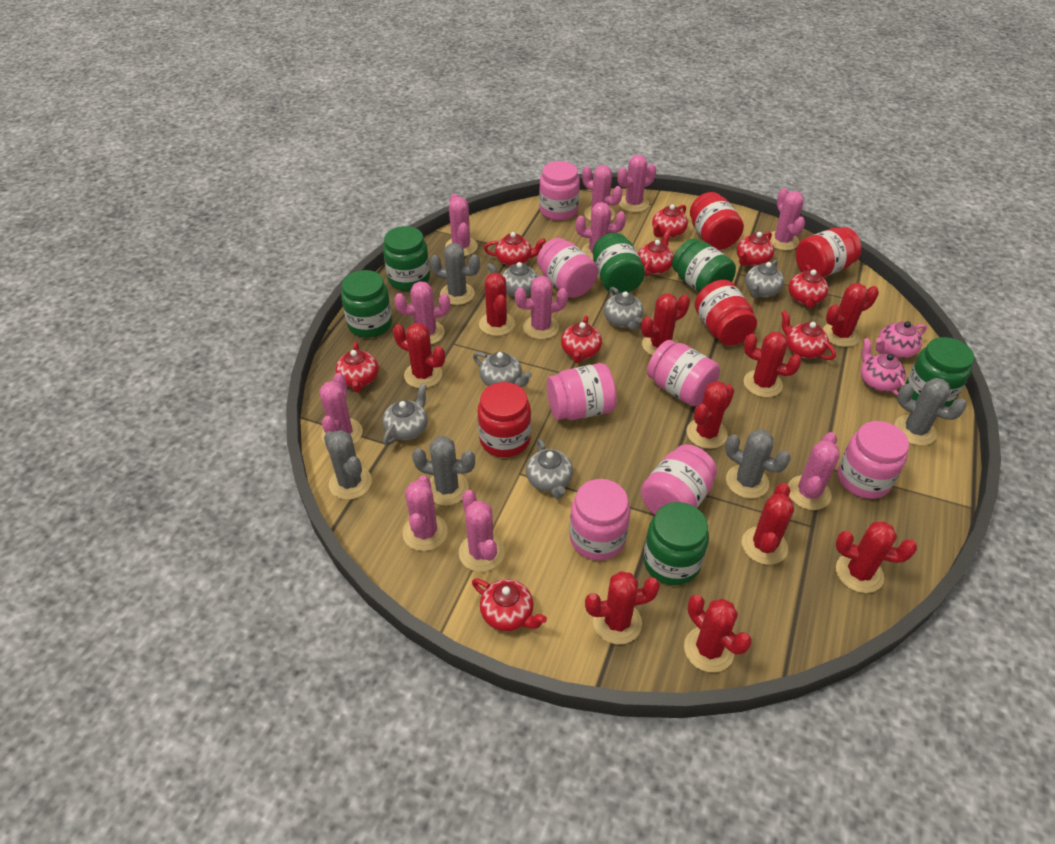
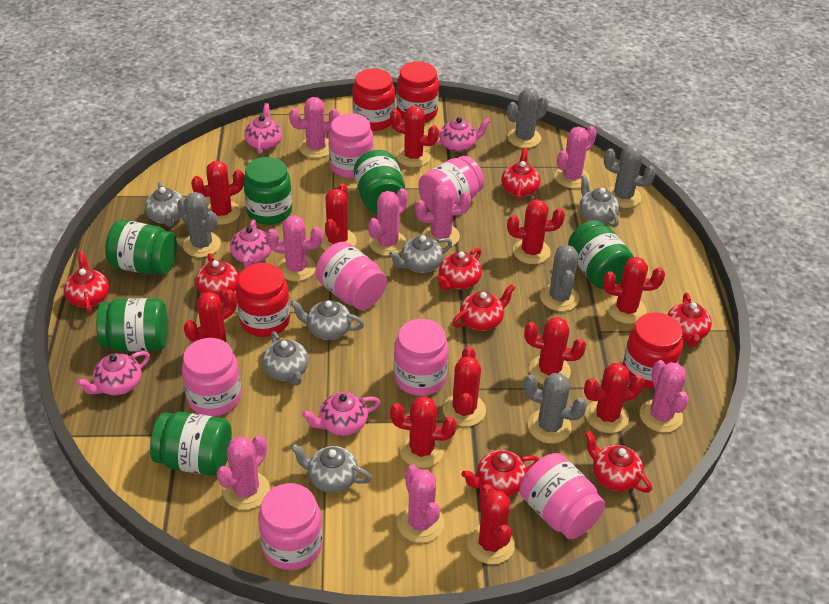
pink cactus: [320,373,363,444] [394,281,450,344] [403,476,448,551] [445,194,478,256] [459,490,504,572] [515,276,568,339] [576,202,626,260] [582,165,622,221] [618,155,656,212] [767,188,805,251] [788,432,840,510] = 11 -> [217,435,270,510] [266,215,323,281] [289,97,340,158] [368,188,408,256] [397,465,444,543] [415,184,471,248] [555,126,597,188] [640,360,689,433] = 8
pink teapot: [861,338,906,396] [876,321,927,358] = 2 -> [76,351,150,396] [230,219,271,268] [244,103,282,154] [302,392,380,436] [436,117,490,152] = 5
red cactus: [393,323,445,388] [479,273,515,336] [585,571,660,644] [641,293,690,355] [684,595,752,672] [686,381,734,449] [742,483,794,565] [744,332,802,397] [823,283,879,347] [836,521,917,593] = 10 -> [184,290,237,352] [191,161,244,225] [320,183,357,250] [390,106,439,167] [390,396,457,468] [443,347,486,427] [467,484,515,564] [507,199,565,264] [524,317,586,385] [584,363,644,433] [603,257,665,324] = 11
red teapot: [335,342,379,393] [472,578,547,631] [484,232,546,266] [561,316,602,363] [638,229,674,277] [652,204,688,238] [737,232,774,266] [781,311,836,360] [788,265,828,308] = 9 -> [64,251,109,314] [196,253,239,303] [437,248,482,290] [452,284,515,331] [462,450,539,496] [501,148,541,201] [585,431,652,493] [668,293,712,347] = 8

